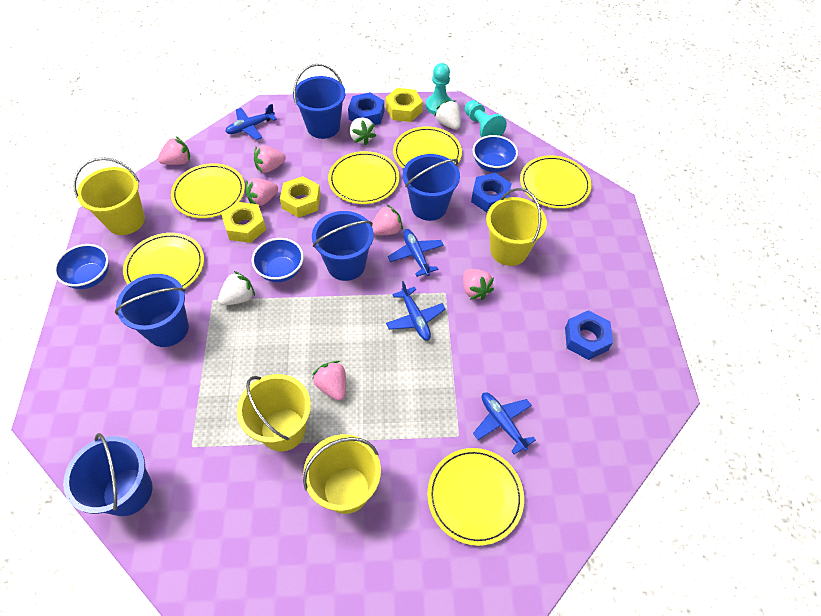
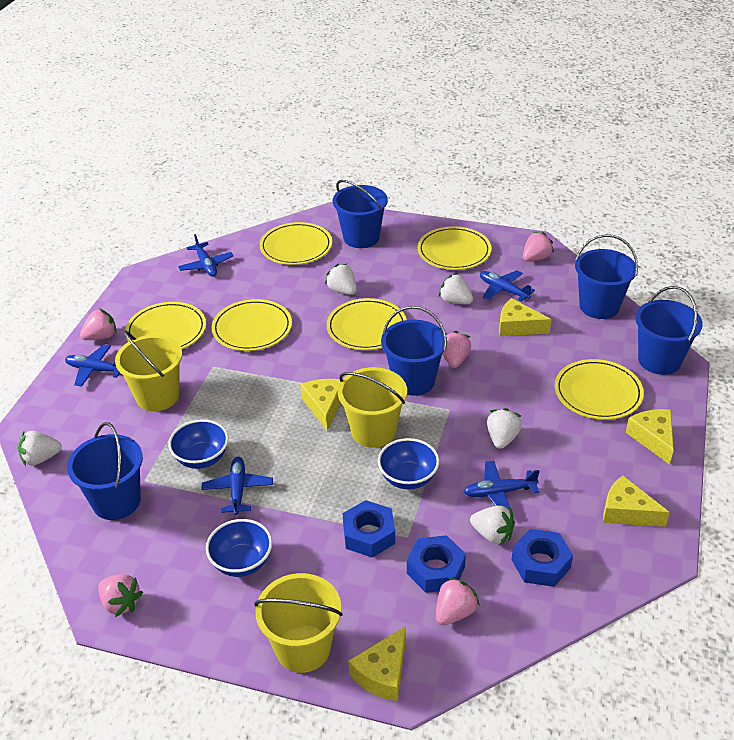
blue plane: [225,104,277,140] [386,281,446,340] [388,229,444,277] [473,392,536,455] = 4 -> [65,344,120,387] [178,234,233,277] [201,457,273,515] [463,461,540,510] [480,270,535,302] = 5
pink strawberry: [158,137,190,165] [245,178,278,206] [254,145,286,173] [312,361,346,401] [372,205,403,235] [463,269,494,300] = 6 -> [80,308,117,340] [98,574,143,617] [436,577,480,625] [442,331,471,368] [523,232,554,261] = 5
turquoise pawn: [426,63,452,115] [465,100,507,137] = 2 -> none = 0
white strawberry: [218,271,255,306] [350,118,376,145] [435,100,461,130] = 3 -> [18,431,62,466] [325,264,357,295] [439,273,473,304] [470,506,515,545] [487,408,522,449] = 5
yellow bucket: [73,157,145,235] [237,374,311,451] [303,434,381,514] [486,188,547,266] = 4 -> [115,330,182,411] [254,573,343,673] [338,367,407,448] = 3
yellow cheese: none = 0 -> [300,379,341,431] [348,626,406,701] [499,298,551,336] [603,476,670,527] [626,409,674,465] = 5
yellow nut: [221,202,266,243] [280,176,321,218] [385,88,423,122] = 3 -> none = 0

